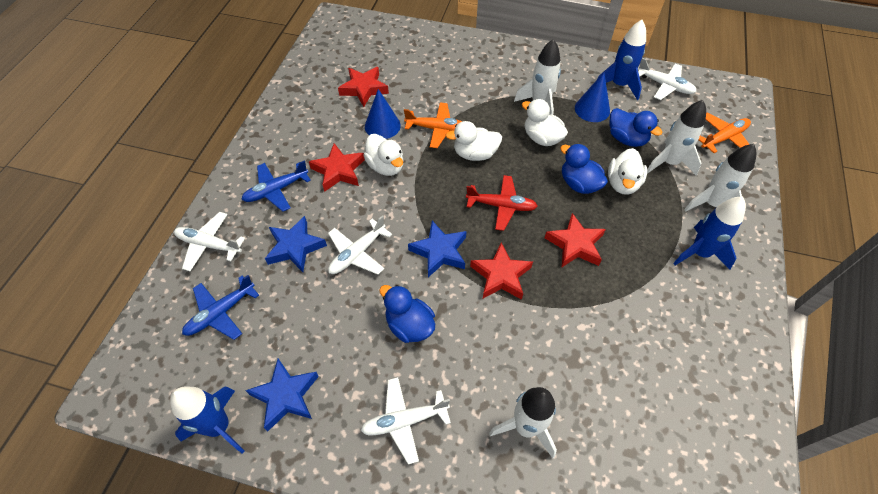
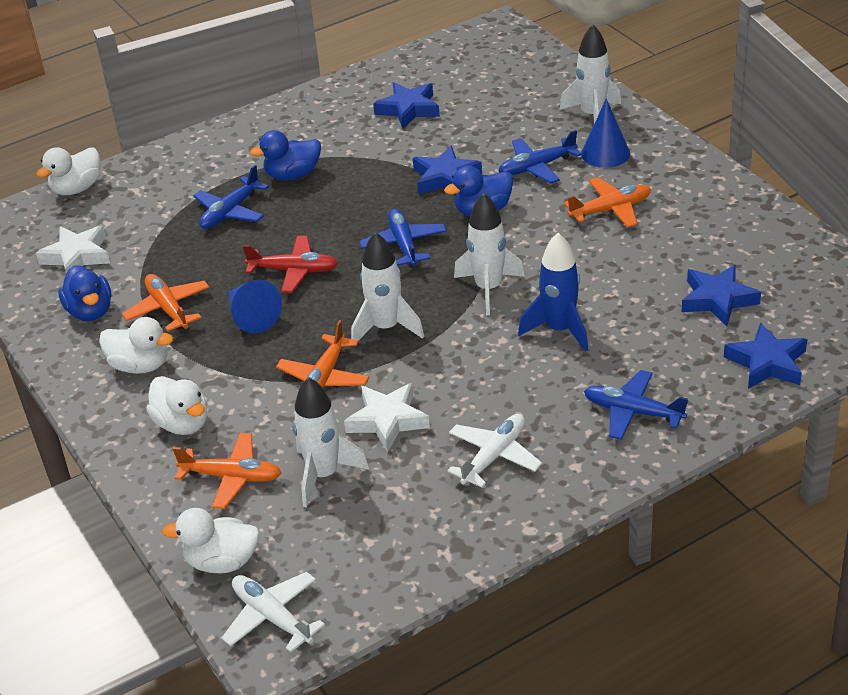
blue plane: [182,275,259,340] [241,160,311,212] = 2 -> [193,165,269,229] [359,209,447,266] [498,130,582,184] [584,370,688,440] = 4
blue rocket: [170,387,245,454] [598,20,646,100] [673,197,746,270] = 3 -> [518,233,588,352] = 1
blue star: [245,358,319,431] [265,216,327,272] [408,221,467,277] = 3 -> [373,82,440,129] [413,146,482,194] [682,265,761,326] [724,323,807,389] = 4
orange plane: [404,102,463,148] [698,113,751,153] = 2 -> [122,274,210,332] [173,433,281,509] [276,320,370,389] [564,177,651,228] = 4
red star: [309,143,365,192] [338,67,389,107] [470,243,533,300] [545,213,606,267] = 4 -> none = 0
white plane: [174,212,245,271] [328,215,392,275] [361,377,451,464] [638,58,697,100] = 4 -> [222,572,325,652] [447,414,542,488] = 2
white star: none = 0 -> [36,226,110,274] [344,383,430,452] = 2

